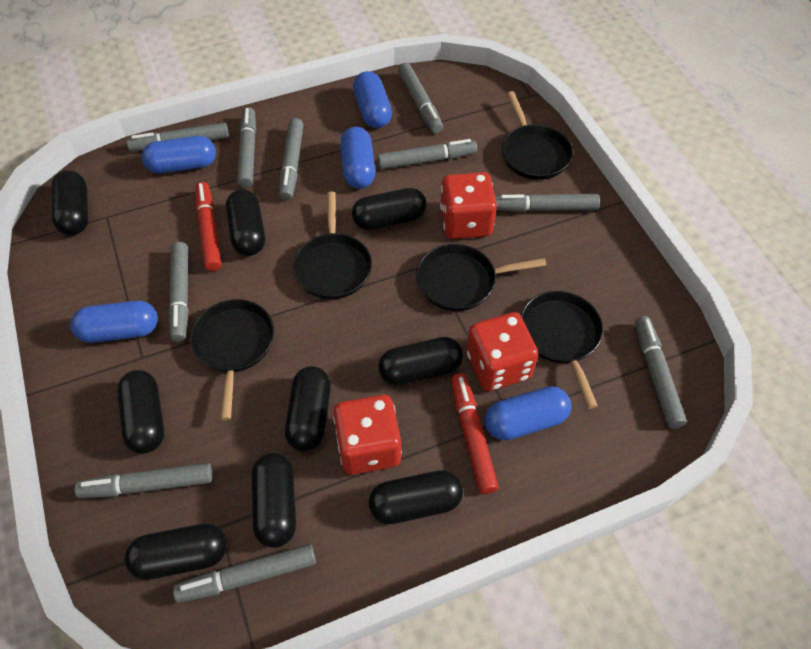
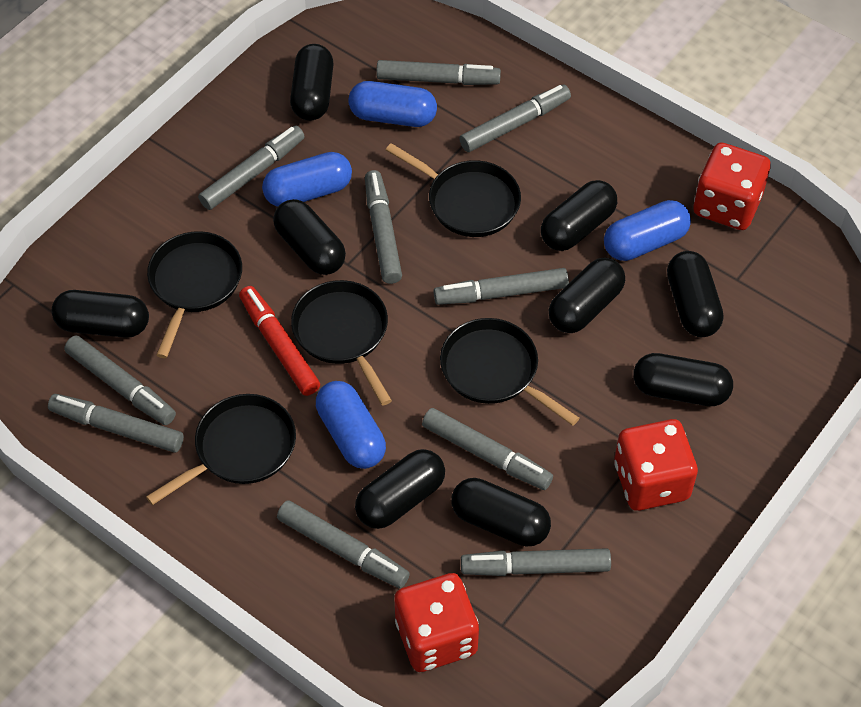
blue capsule: [70,301,158,343] [142,136,216,174] [340,127,375,189] [353,71,392,128] [485,386,571,440] = 5 -> [262,152,352,207] [316,381,386,469] [348,81,437,127] [604,200,691,261] = 4
red marker: [195,182,221,271] [451,373,499,494] = 2 -> [239,286,320,396] = 1

